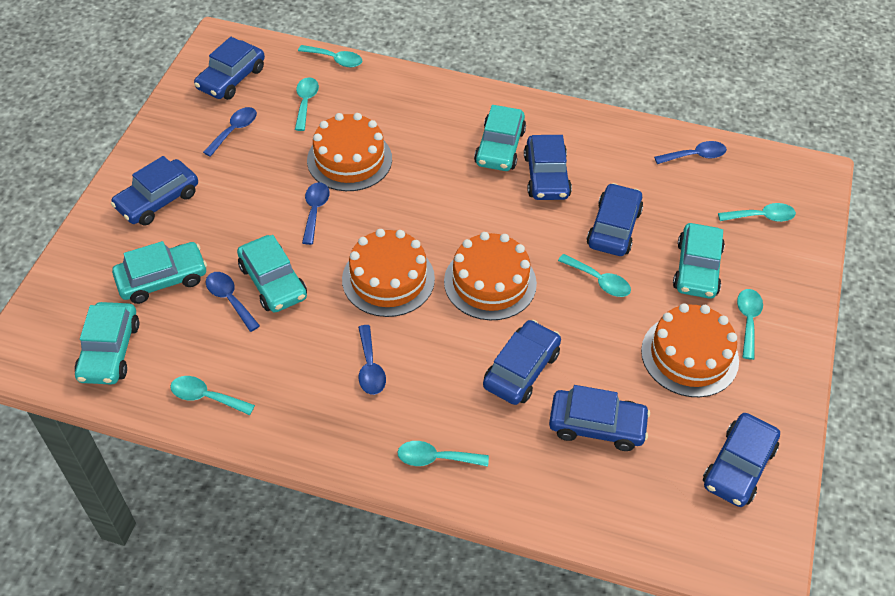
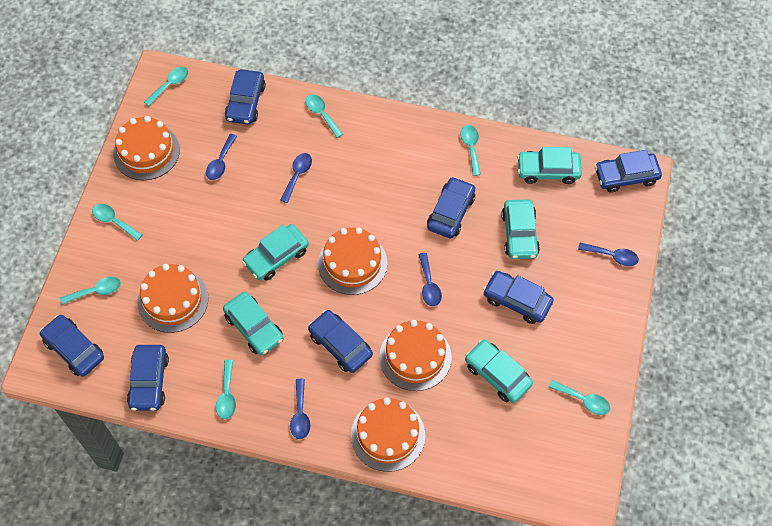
orange cake: [307,113,392,191] [342,229,435,317] [444,232,537,320] [641,303,739,397] = 4 -> [113,116,180,180] [137,264,209,333] [318,227,387,295] [351,398,425,472] [379,320,452,391] = 5

